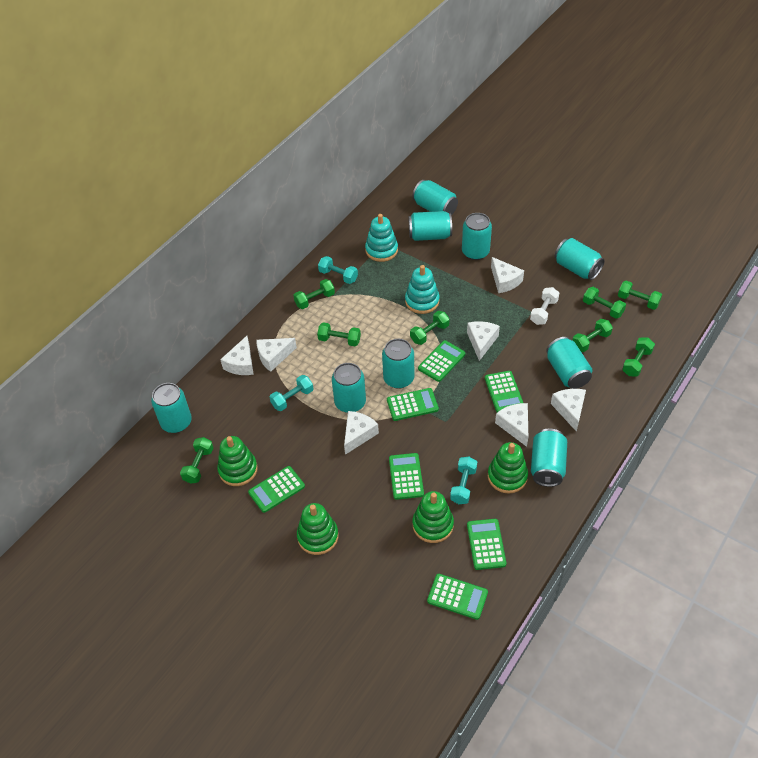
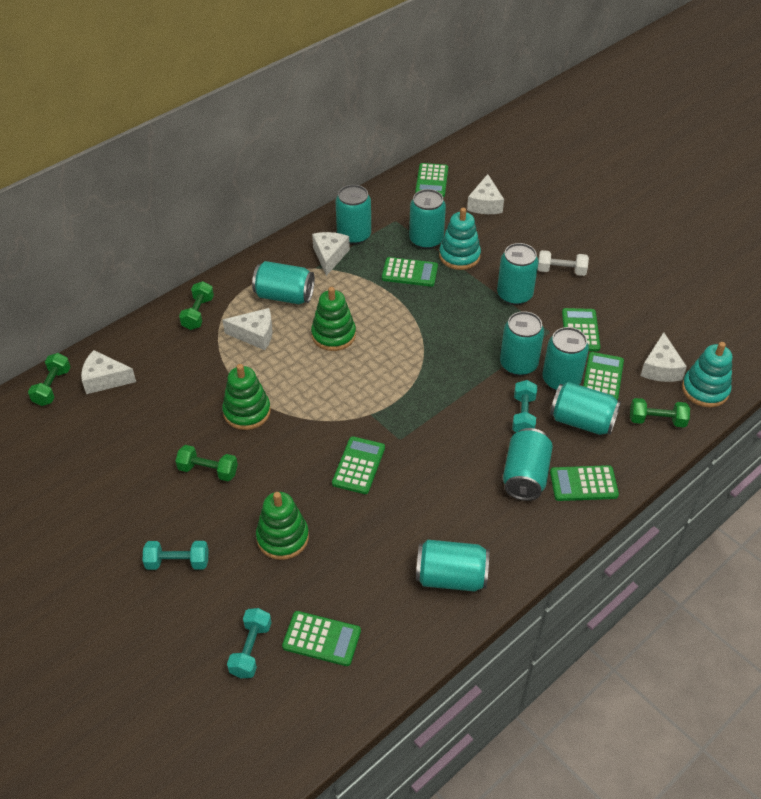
green dumbbell: [180,437,213,484] [293,279,335,309] [317,322,361,346] [410,311,450,345] [572,319,613,352] [583,287,626,319] [618,281,662,310] [622,338,655,377] = 8 -> [28,353,70,406] [175,445,238,481] [179,281,214,330] [630,398,690,428] = 4
green stacking toy: [217,436,258,486] [297,503,339,555] [413,491,454,543] [488,442,528,494] = 4 -> [222,364,271,430] [256,492,309,560] [311,287,356,351] = 3
white cheese: [220,336,254,375] [256,338,297,372] [344,411,379,455] [467,321,500,361] [491,257,524,293] [495,403,528,447] [551,389,586,432] = 7 -> [81,350,136,394] [223,308,272,350] [312,232,350,276] [467,174,504,214] [640,332,687,382] = 5

